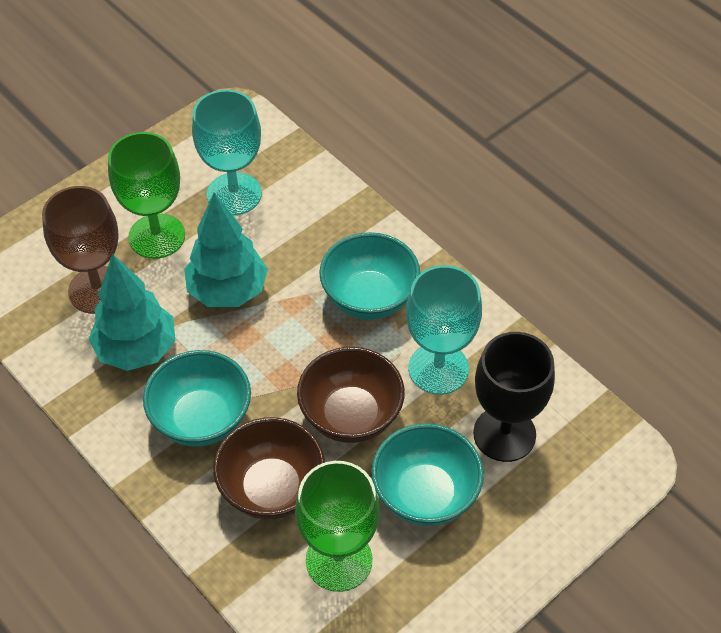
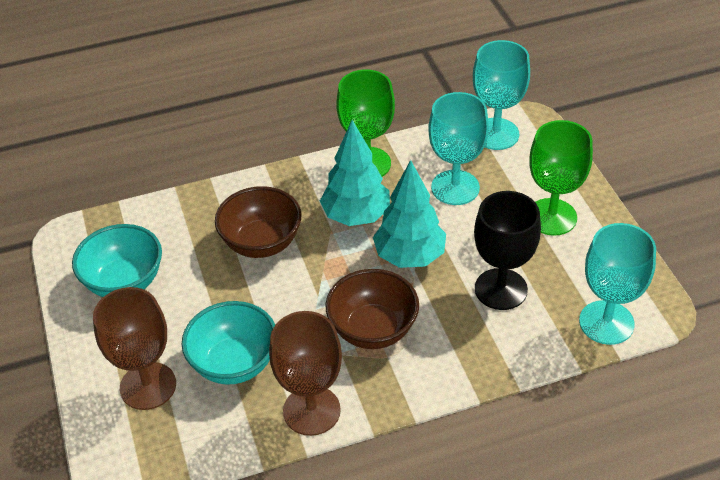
brown goblet: [42,186,119,314] = 1 -> [93,287,176,410] [269,311,342,436] = 2
turquoise bowl: [143,350,251,447] [319,232,420,320] [371,423,484,526] = 3 -> [72,224,162,297] [182,301,275,385] = 2
turquoise goblet: [192,90,262,215] [406,265,482,395] = 2 -> [428,92,489,205] [473,40,530,150] [579,223,656,345] = 3

